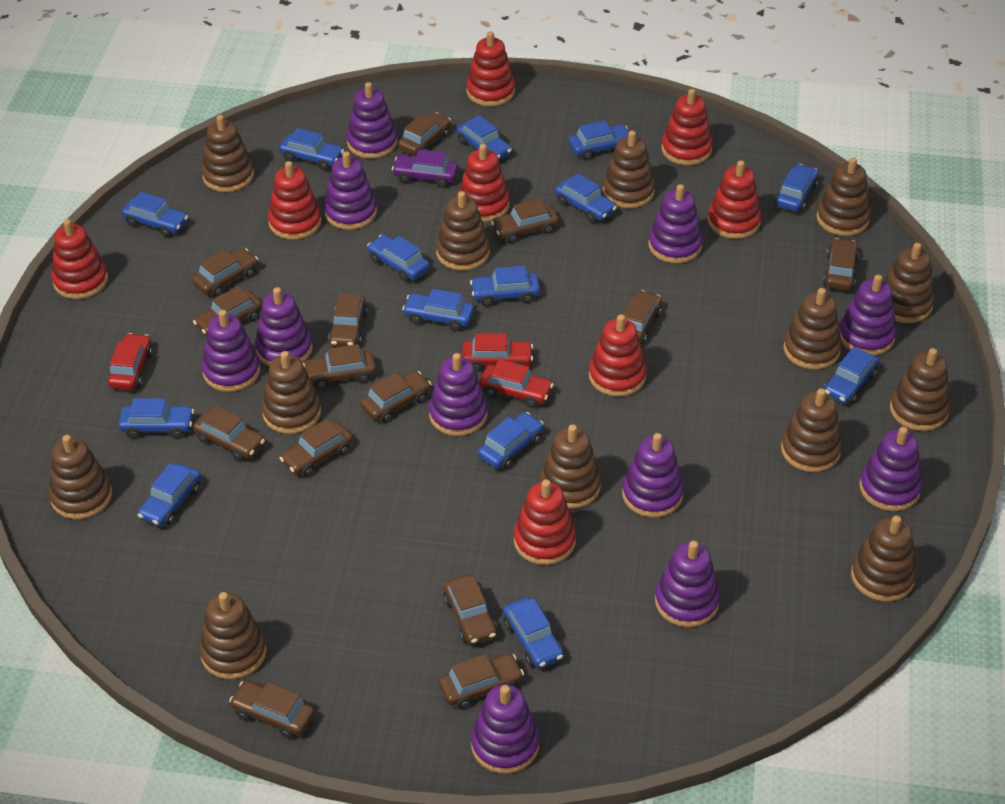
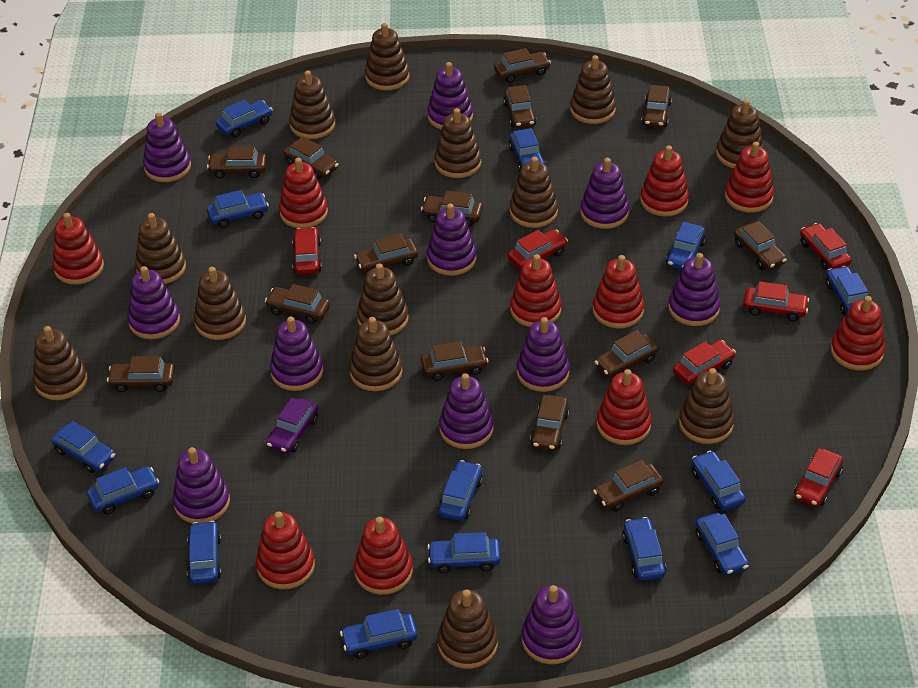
red car: [107,333,153,390] [462,333,533,372] [479,359,554,408] = 3 -> [292,227,322,275] [508,229,568,270] [673,340,736,385] [743,281,809,321] [794,448,843,507] [800,223,851,270] = 6
red stacking toy: [51,219,108,299] [268,161,322,240] [457,144,510,222] [466,31,515,106] [514,479,576,565] [589,314,647,397] [661,89,713,165] [708,160,761,239] = 8 -> [52,213,104,285] [256,511,315,589] [279,158,328,228] [354,517,413,595] [510,254,561,327] [593,255,644,328] [597,369,652,445] [640,146,689,217] [725,142,774,213] [831,296,885,370] = 10

